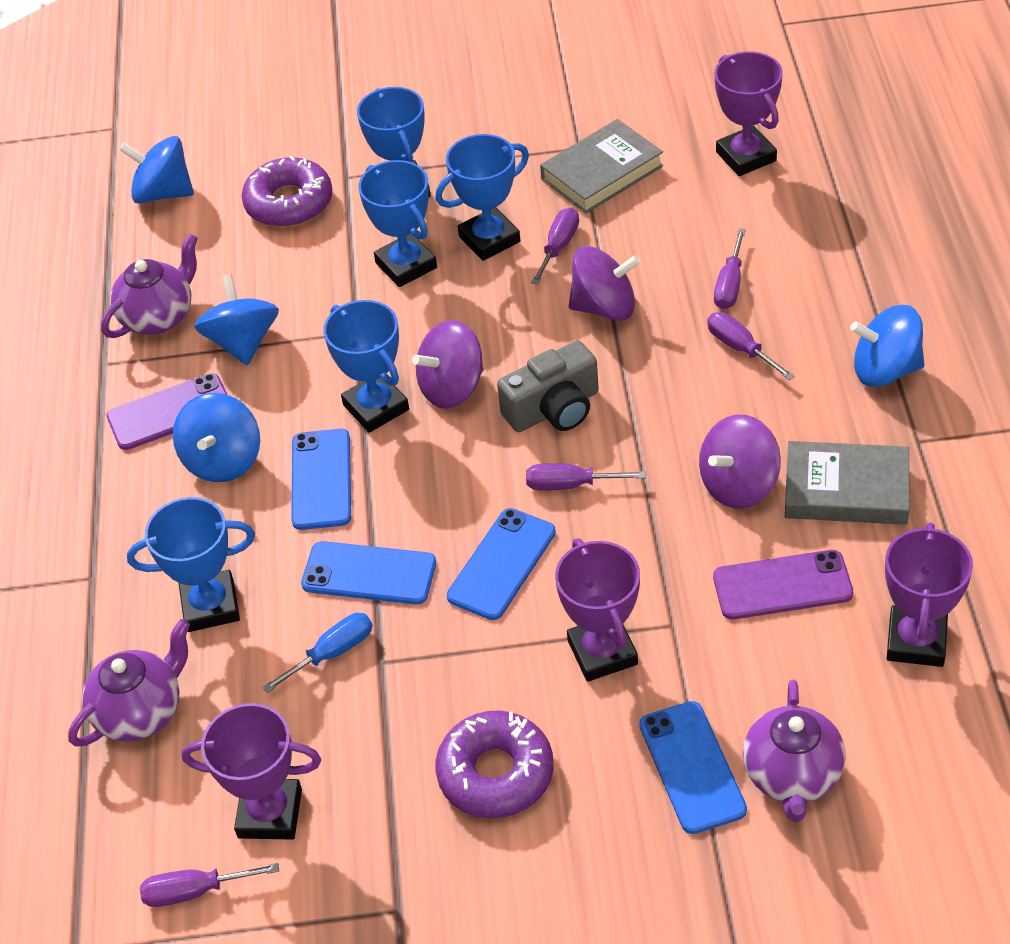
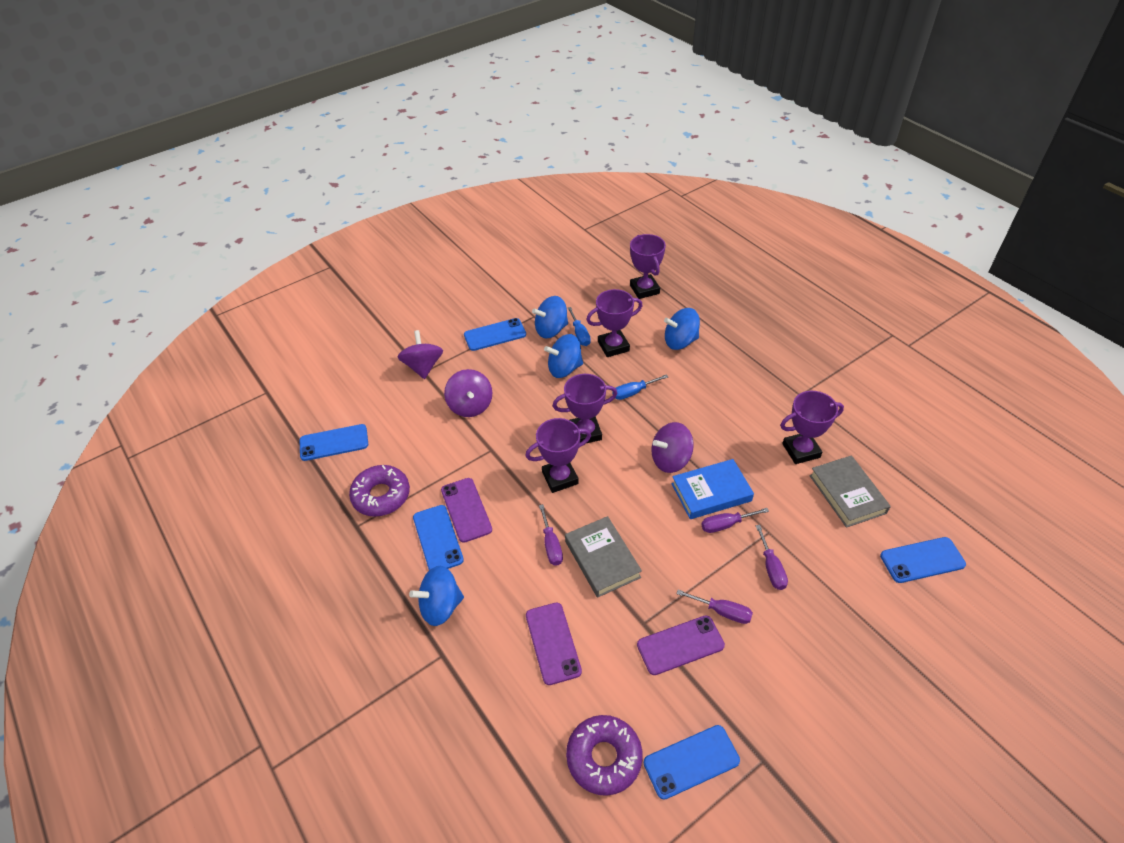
blue book: none = 0 -> [672,459,754,519] = 1
blue phone: [291,429,351,530] [301,541,436,604] [447,508,556,620] [639,701,747,834] = 4 -> [299,424,368,461] [413,505,464,570] [464,318,526,351] [644,725,740,800] [880,537,966,583] = 5
blue screwdriver: [262,613,373,693] = 1 -> [568,307,591,346] [612,374,668,400] = 2
blue trophy: [127,497,255,632] [323,300,409,433] [357,87,431,198] [358,160,437,287] [436,134,529,261] = 5 -> none = 0
grey camera: [497,341,599,432] = 1 -> none = 0
purple phone: [107,373,227,450] [713,550,853,620] = 2 -> [441,478,492,543] [526,603,582,685] [637,615,725,675] = 3
purple screwdriver: [140,863,279,907] [526,463,646,491] [531,207,579,285] [707,312,795,380] [714,228,746,309] = 5 -> [539,504,563,566] [676,590,753,624] [701,508,769,533] [756,525,788,590] = 4
purple teapot: [68,619,190,747] [101,234,198,338] [743,680,846,822] = 3 -> none = 0
purple trophy: [182,703,321,840] [555,538,640,682] [715,51,783,176] [885,522,973,667] = 4 -> [525,418,591,493] [553,374,617,443] [586,289,643,357] [630,234,666,299] [780,391,844,464] = 5

